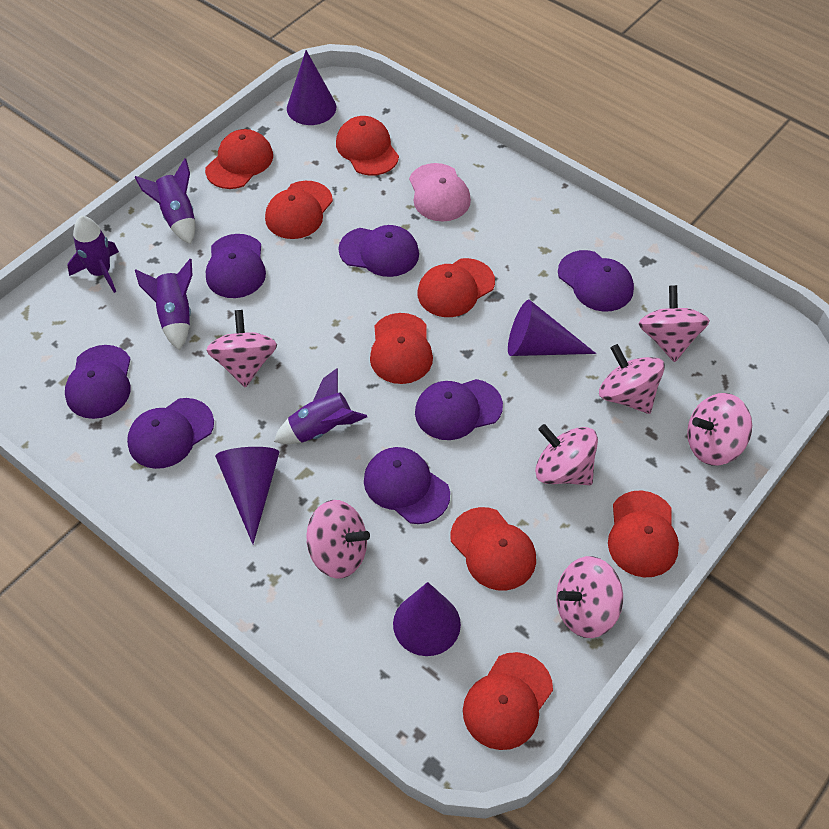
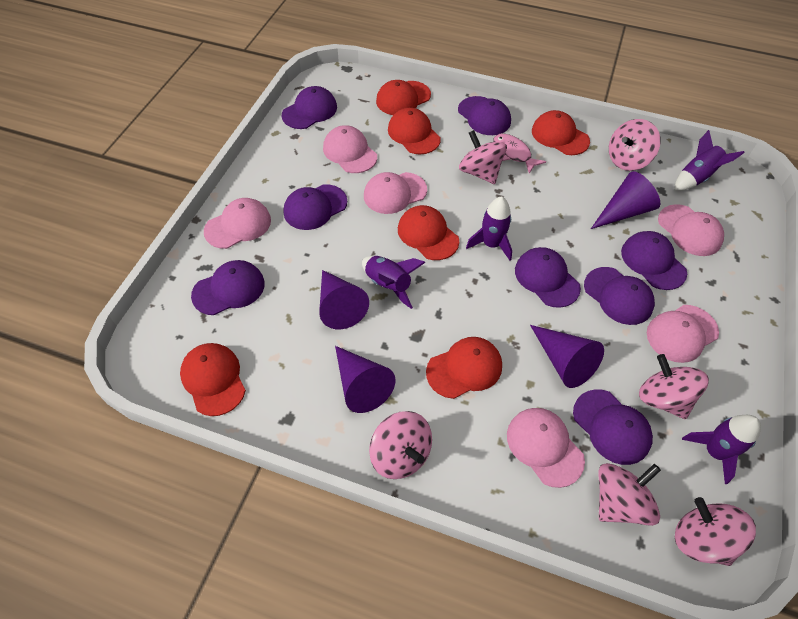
pink cap: [409,163,471,221] = 1 -> [204,198,271,249] [323,125,377,173] [364,172,427,214] [507,408,585,488] [647,305,719,363] [658,204,724,256] = 6
pink fish: none = 0 -> [493,134,546,174] = 1
pink spinning top: [206,310,277,387] [306,500,370,579] [535,424,598,485] [556,556,623,638] [599,344,665,414] [638,285,710,362] [687,393,752,465] = 7 -> [369,411,432,479] [459,130,507,184] [599,463,661,526] [609,119,661,171] [639,354,709,419] [675,497,756,566] = 6
purple cap: [65,345,130,419] [127,398,214,469] [206,234,266,298] [338,225,419,277] [364,447,450,524] [415,379,503,440] [558,250,634,312] = 7 -> [191,260,265,315] [282,86,337,129] [283,184,347,230] [458,96,511,135] [515,247,581,308] [573,389,653,465] [584,267,655,325] [621,231,687,290] = 8
red cap: [205,129,273,189] [265,181,333,239] [336,116,399,176] [370,313,433,384] [418,258,495,317] [450,507,536,591] [463,652,553,750] [608,491,679,577] = 8 -> [180,343,246,416] [376,80,431,115] [388,108,441,155] [398,205,459,260] [426,337,502,399] [532,110,590,155] = 6

